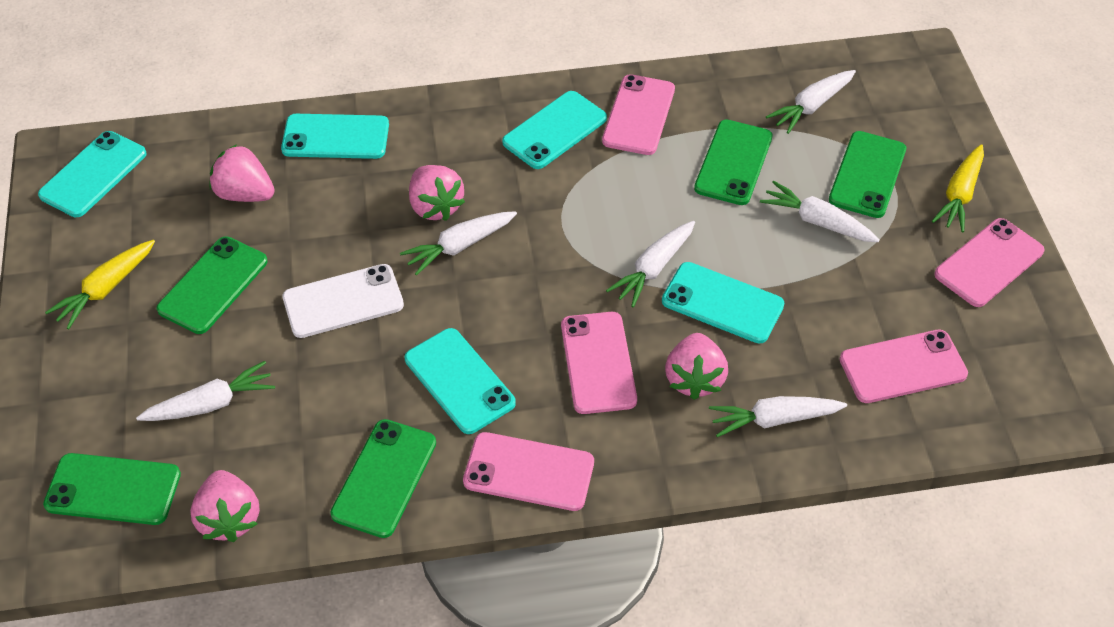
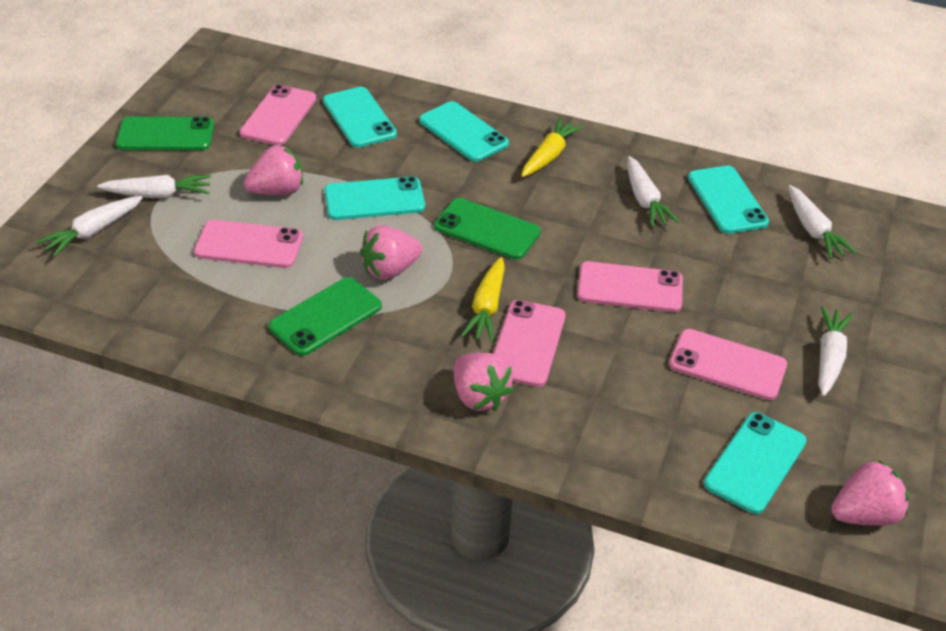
green phone: [43,453,181,525] [157,236,268,334] [330,419,436,538] [694,120,773,205] [829,131,906,218] = 5 -> [116,117,214,150] [269,277,382,356] [434,198,541,260] = 3
white carrot: [136,361,275,421] [400,211,517,276] [606,221,695,307] [709,396,847,437] [760,181,879,242] [766,70,856,134] = 6 -> [36,196,143,257] [97,175,211,198] [627,156,679,227] [788,185,857,259] [819,306,853,396] = 5
white phone: [283,264,404,338] = 1 -> none = 0

